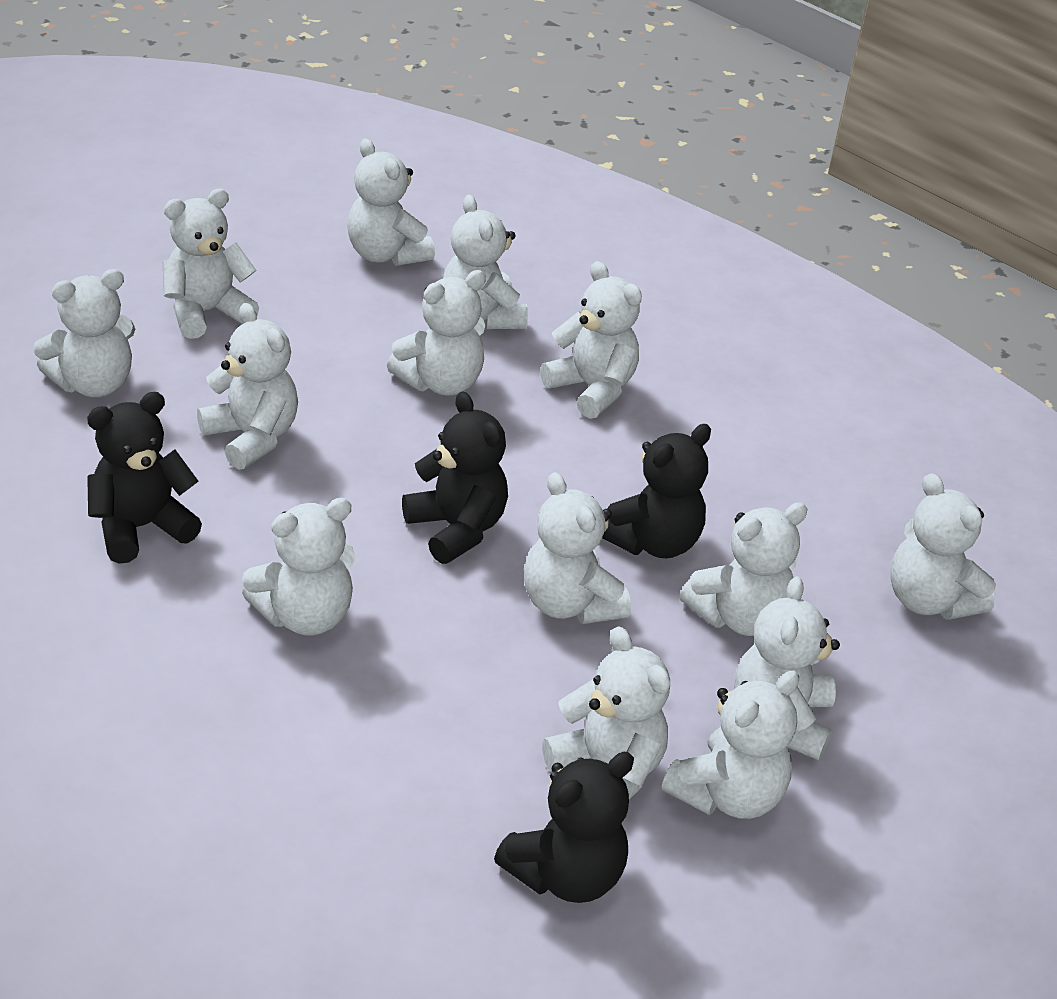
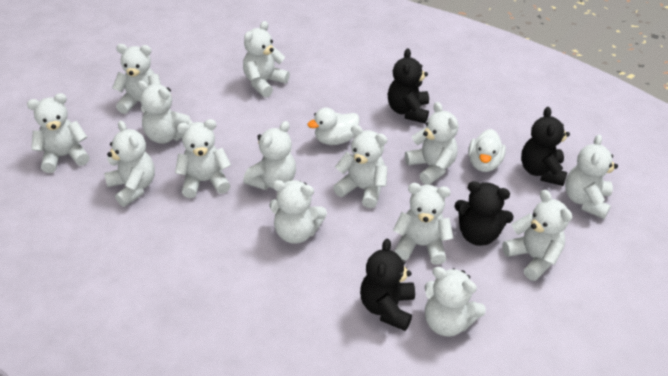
white duck: none = 0 -> [307,108,360,145] [468,129,506,172] = 2

